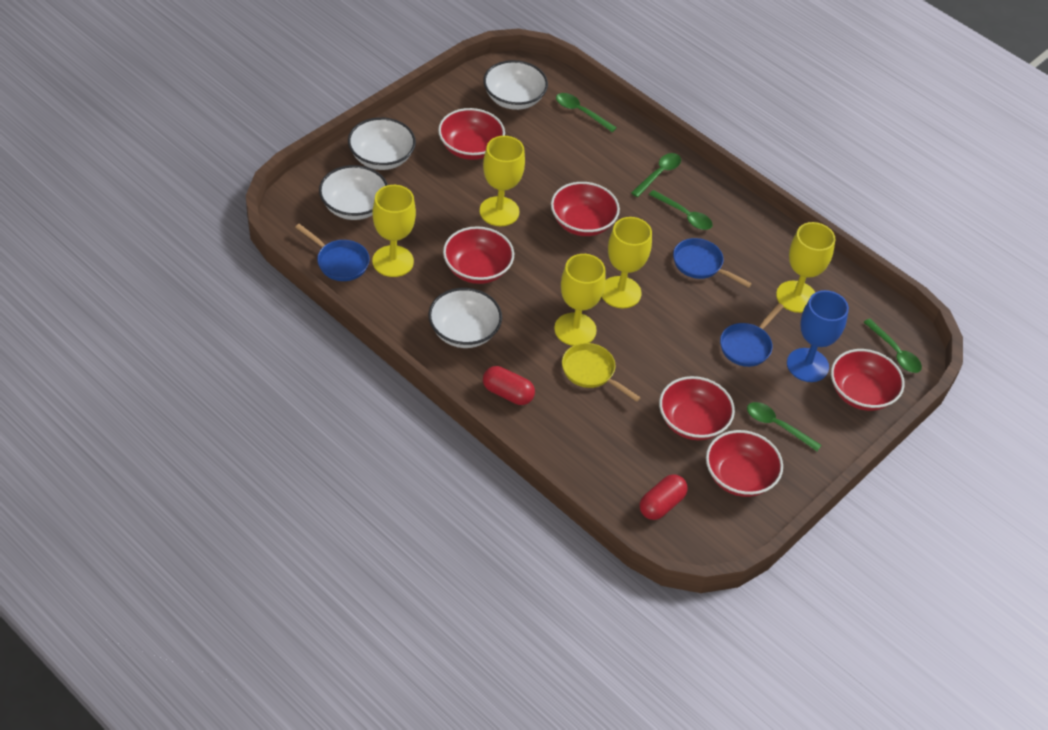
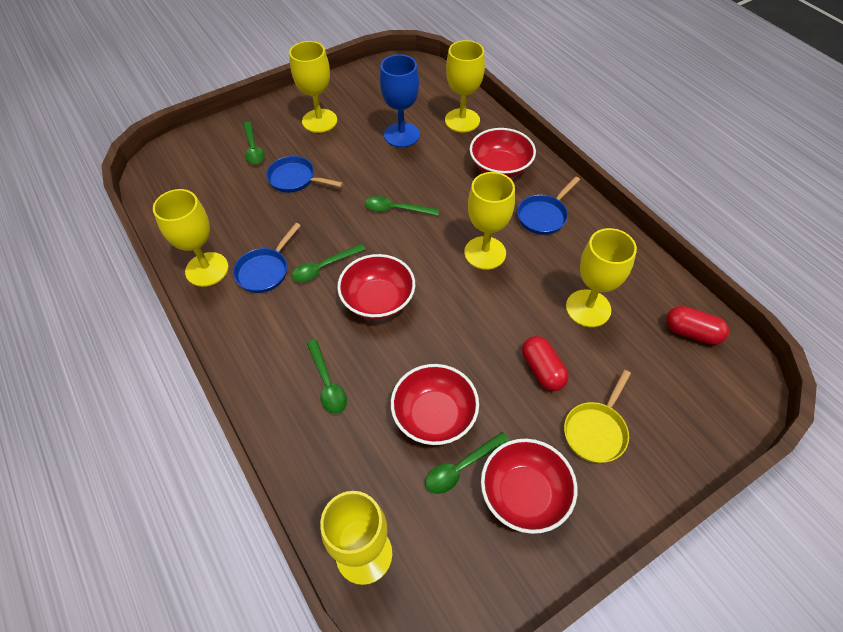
red bowl: [438,108,505,160] [443,226,514,284] [551,182,620,236] [659,376,735,440] [706,430,783,497] [831,349,905,411] = 6 -> [337,254,415,319] [391,364,479,445] [470,128,536,178] [481,439,577,534] = 4
white bowl: [319,165,388,220] [348,117,416,170] [428,288,502,348] [483,60,548,110] = 4 -> none = 0
yellow goblet: [372,185,416,277] [480,136,525,226] [554,254,605,346] [602,217,652,308] [776,222,835,313] = 5 -> [153,189,229,287] [289,41,337,133] [320,491,393,585] [445,40,485,132] [464,172,515,270] [566,228,637,327] = 6

